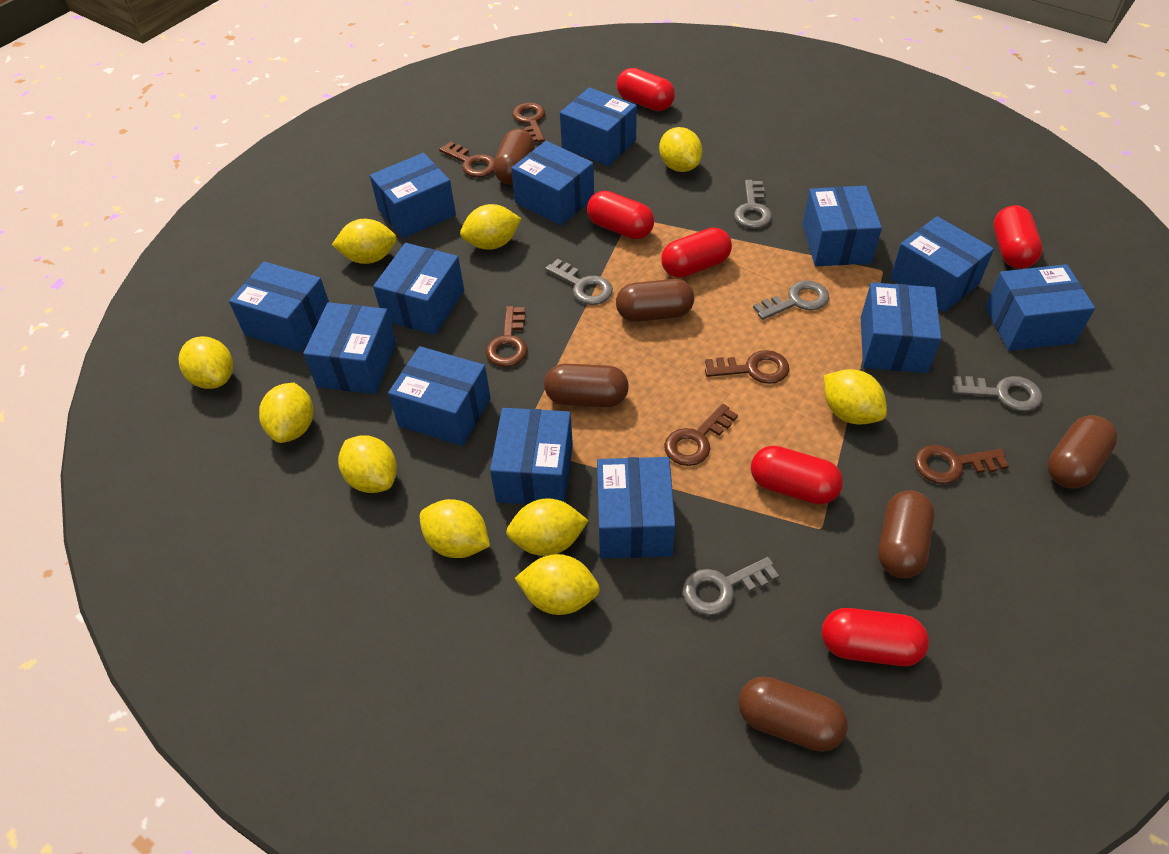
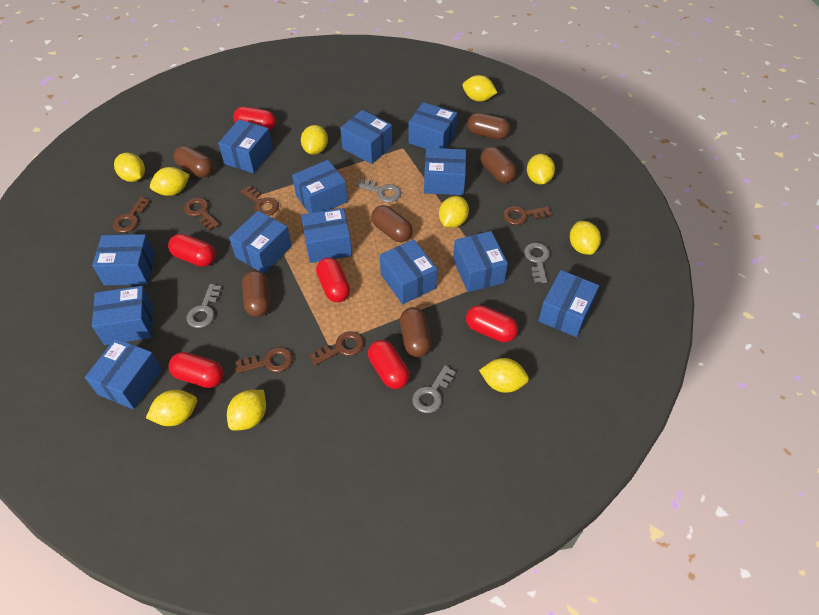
grey key: [545,259,613,305] [683,557,779,615] [734,180,772,229] [753,280,829,320] [952,376,1042,411] = 5 -> [187,284,222,328] [356,178,401,202] [412,365,456,413] [524,242,550,283] = 4

